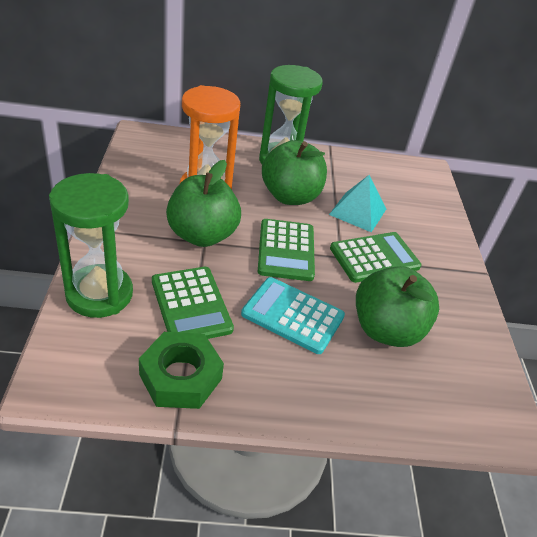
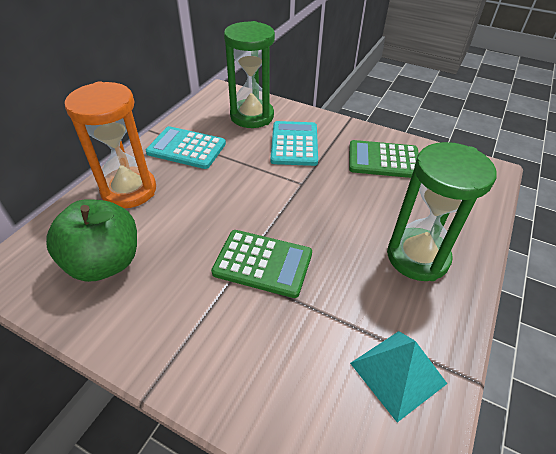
green apple: [166,160,241,247] [262,140,327,205] [356,266,439,347] = 3 -> [46,199,137,282] = 1
green calculator: [152,267,234,339] [258,219,315,281] [330,232,422,283] = 3 -> [211,230,312,298] [349,140,419,178] = 2
green nut: [139,332,224,409] = 1 -> none = 0
turquoise calculator: [241,277,345,354] = 1 -> [146,126,226,169] [271,121,318,166] = 2

